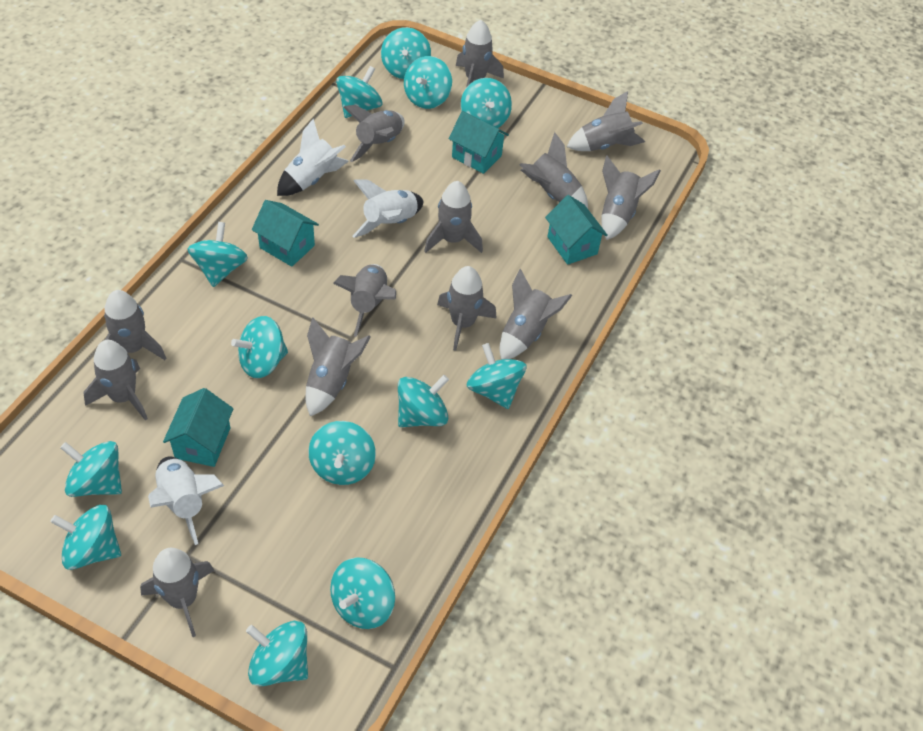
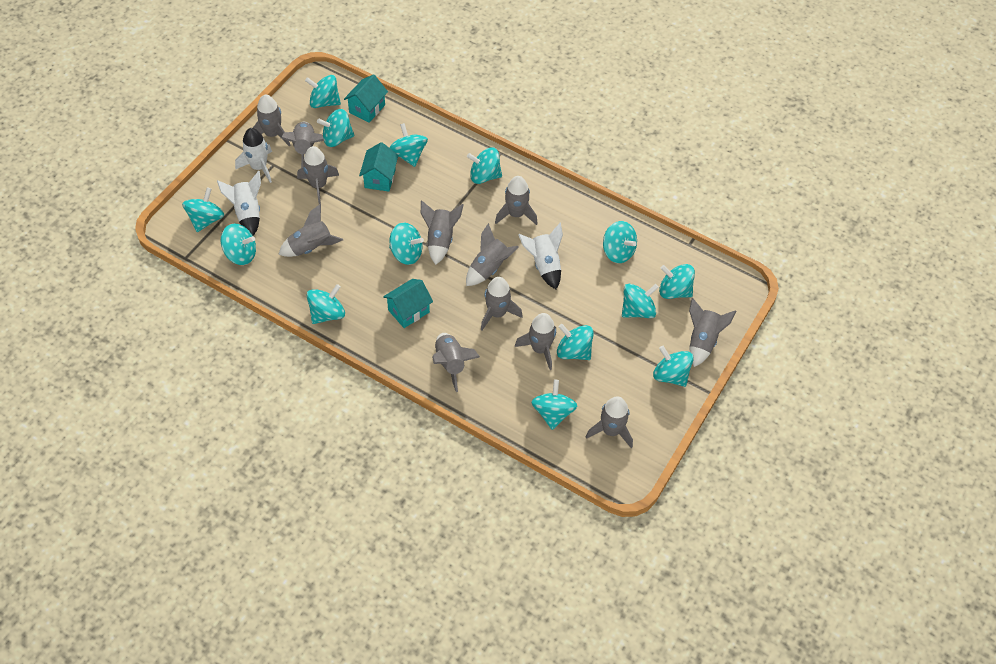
grey rocket: [83,340,148,421] [104,290,166,360] [140,548,214,637] [306,317,371,416] [333,264,396,337] [344,105,405,162] [424,181,483,253] [437,266,497,351] [456,20,504,88] [499,269,572,360] [520,132,588,209] [567,91,645,151] [601,156,661,240] = 13 -> [253,95,290,146] [278,204,343,257] [281,122,324,168] [297,146,339,204] [421,200,464,265] [432,333,480,392] [466,223,518,286] [481,277,523,330] [495,176,538,225] [515,313,556,370] [586,396,633,448] [689,298,736,367] = 12
turquoise house: [163,388,233,467] [252,200,319,267] [449,111,509,174] [545,195,608,265] = 4 -> [344,74,388,123] [359,142,398,192] [383,279,433,328] = 3
turquoise spinning top: [50,505,121,570] [60,441,122,497] [188,222,248,287] [231,316,288,378] [246,621,308,687] [308,421,376,485] [330,557,395,629] [336,66,382,118] [381,27,431,79] [398,375,449,427] [404,56,452,109] [461,78,512,128] [466,343,527,409] = 13 -> [182,187,224,232] [221,224,256,265] [305,75,341,108] [307,284,345,324] [317,109,354,147] [389,123,428,167] [389,222,424,265] [467,148,502,184] [531,380,577,430] [557,324,594,360] [603,221,637,263] [622,284,659,318] [653,346,694,387] [659,264,695,299] = 14

